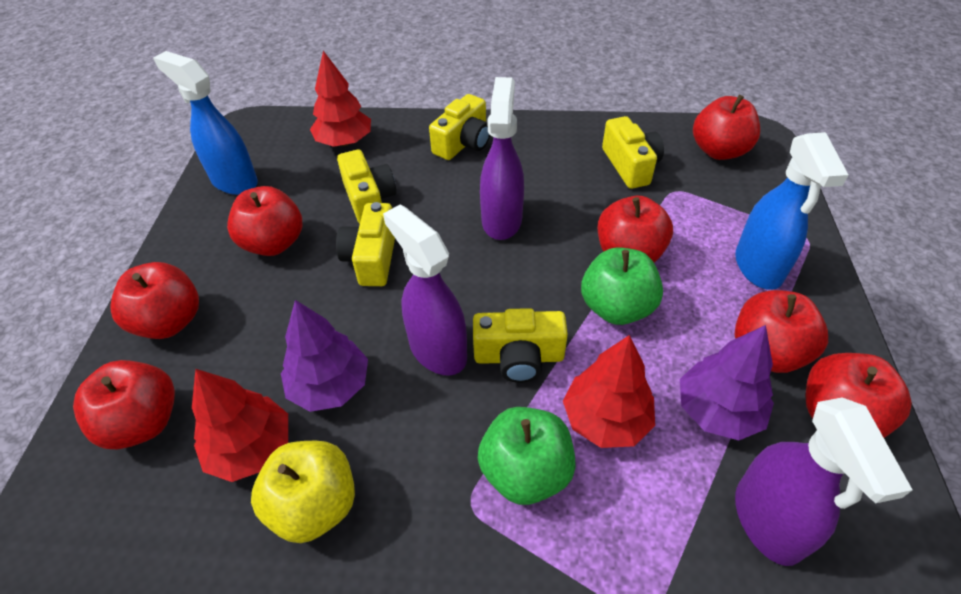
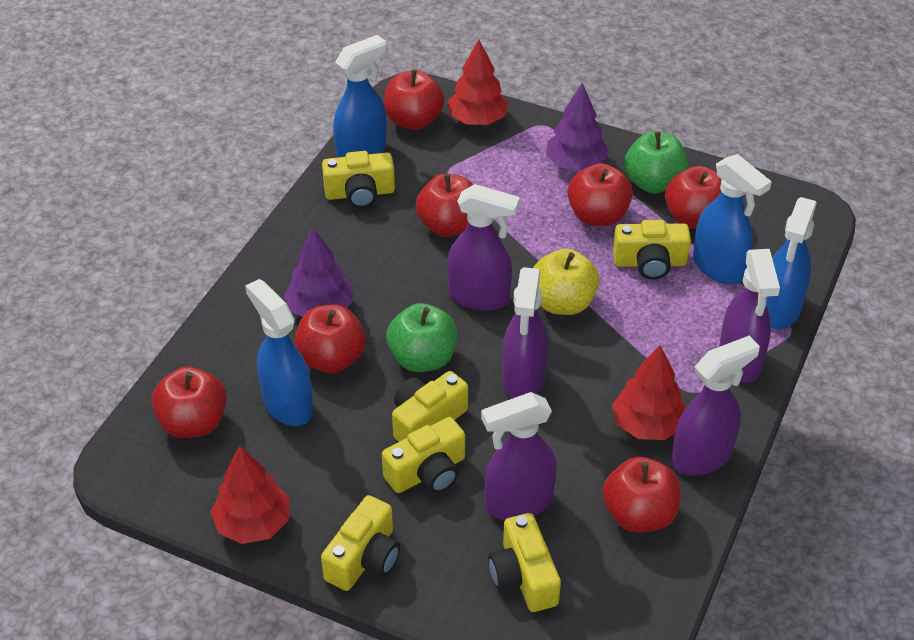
blue spray bottle: [153,51,258,195] [735,132,848,290] = 2 -> [245,279,313,426] [333,35,387,158] [693,154,772,284] [766,197,817,329] = 4
purple spray bottle: [383,205,467,376] [480,77,524,240] [735,397,913,566] = 3 -> [447,184,520,311] [481,392,557,520] [502,267,548,399] [671,336,760,475] [719,249,780,383] = 5
yellow camera: [336,202,395,286] [337,150,396,224] [429,94,490,160] [473,308,568,383] [602,116,664,189] = 5 -> [321,495,400,591] [322,151,395,208] [382,417,465,493] [392,371,468,442] [488,513,561,612] [613,220,691,280] = 6

